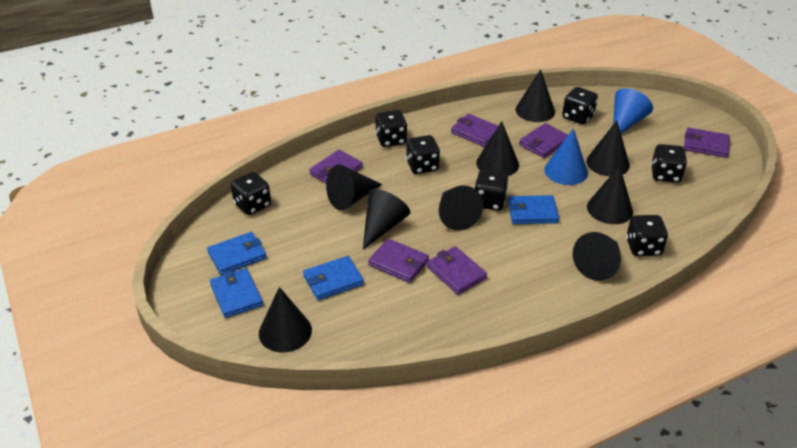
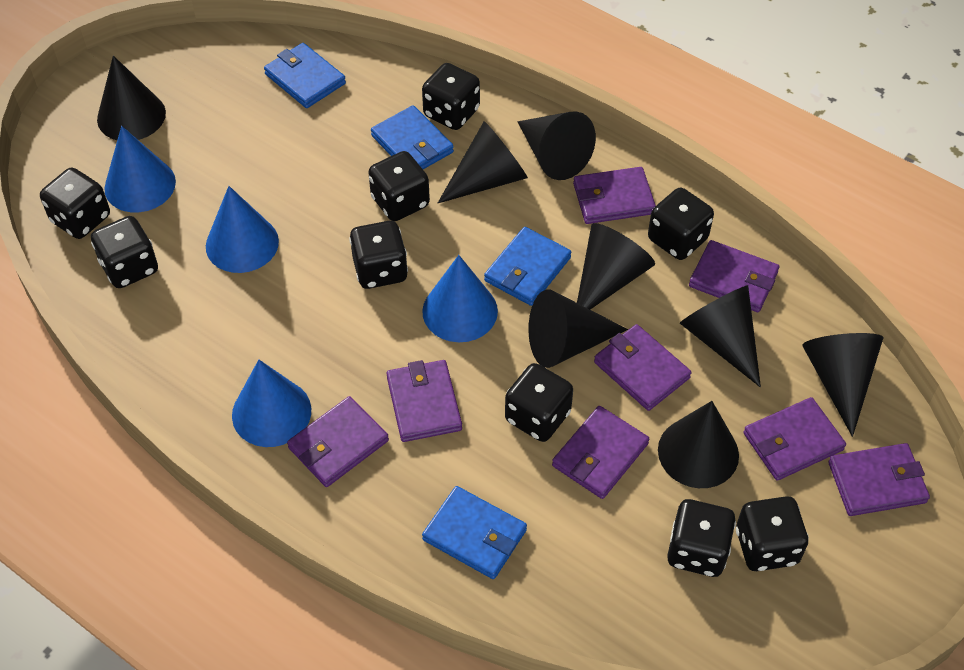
black cone: [259,287,312,353] [326,164,382,210] [363,189,410,250] [439,186,483,231] [476,121,519,176] [515,69,555,122] [573,232,621,281] [586,121,630,176] [587,165,633,224] = 9 -> [97,55,166,140] [438,121,528,203] [518,112,596,180] [528,289,628,368] [577,223,655,309] [658,401,739,488] [680,285,761,387] [802,333,884,437] = 8
black dice: [231,172,271,215] [375,110,407,147] [406,135,440,174] [474,170,509,211] [562,87,598,124] [626,215,668,256] [651,144,687,183] = 7 -> [40,168,110,239] [91,216,158,288] [349,221,408,289] [368,151,430,221] [422,63,480,130] [505,363,573,442] [648,188,714,260] [667,499,736,577] [736,496,809,571] = 9
blue cone: [544,128,588,185] [613,88,653,133] = 2 -> [104,126,176,212] [206,186,279,273] [232,360,311,447] [422,255,498,342] = 4
purple wallet: [309,150,363,183] [368,239,429,283] [427,246,487,295] [451,114,498,147] [519,123,568,158] [684,128,730,158] = 6 -> [287,396,389,487] [386,360,462,442] [552,406,649,499] [573,167,656,224] [594,324,691,411] [689,240,779,312] [743,397,846,481] [828,443,930,516] = 8

